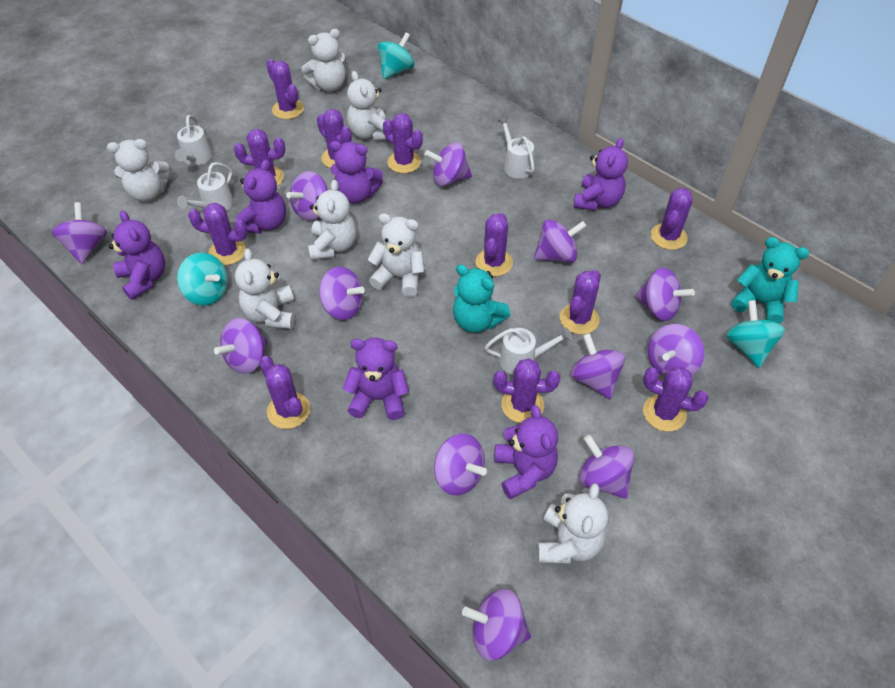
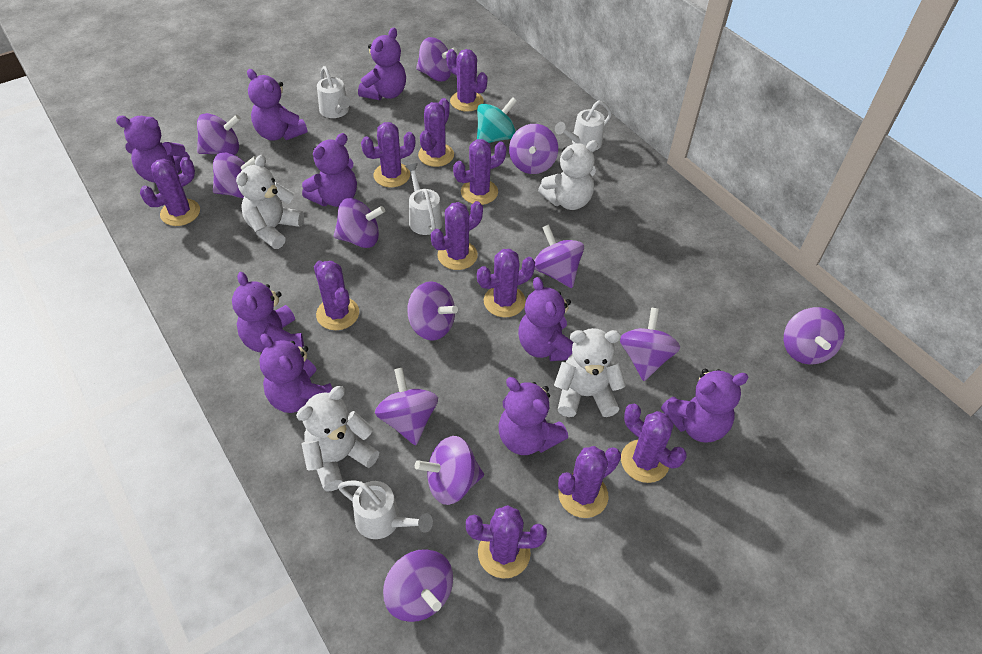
purple teddy bear: [109,210,165,300] [235,160,286,234] [330,141,383,204] [343,338,409,420] [495,405,558,499] [574,138,628,211] = 6 -> [116,116,190,183] [232,272,304,352] [247,69,307,141] [259,334,333,413] [302,133,357,207] [358,28,406,100] [498,377,568,455] [518,277,573,361] [661,369,749,443] = 9
turquoise spinning top: [177,253,228,306] [378,32,414,79] [726,300,785,368] = 3 -> [477,97,517,143] = 1
turquoise teddy bear: [453,264,511,333] [731,237,809,324] = 2 -> none = 0
white teddy bear: [107,139,170,202] [235,248,295,329] [301,29,346,92] [308,180,356,260] [347,71,387,141] [368,213,424,297] [537,483,608,563] = 7 -> [236,155,304,249] [296,386,379,491] [538,140,598,210] [554,328,626,417] = 4

